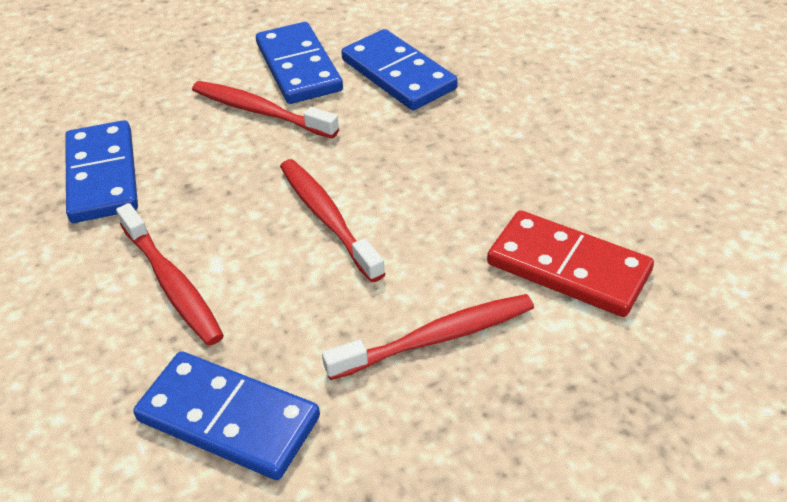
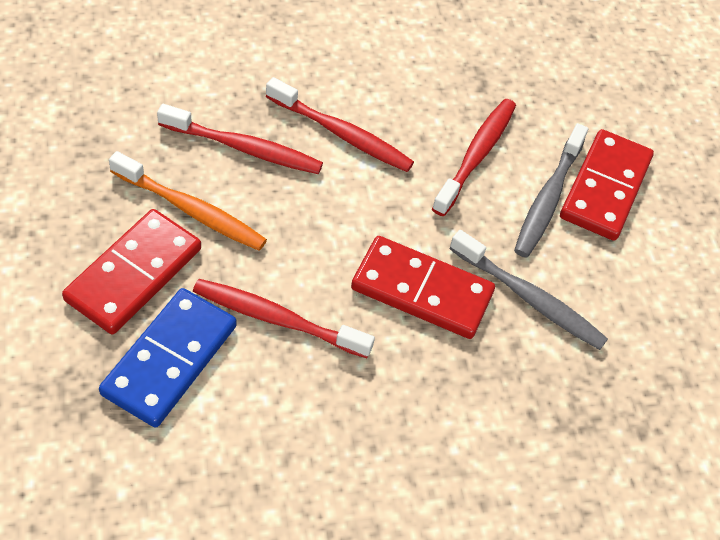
blue domino: [65,120,138,223] [133,351,320,480] [256,22,343,104] [341,29,458,110] = 4 -> [99,288,236,428] = 1
grey toothbrush: none = 0 -> [450,230,608,350] [514,123,588,258] = 2
orange toothbrush: none = 0 -> [109,151,267,251] = 1
red domino: [487,210,654,317] = 1 -> [62,209,201,334] [351,236,495,339] [560,129,654,241] = 3

